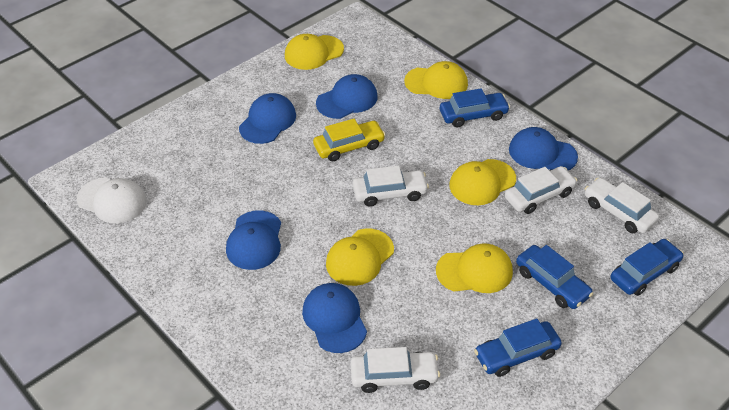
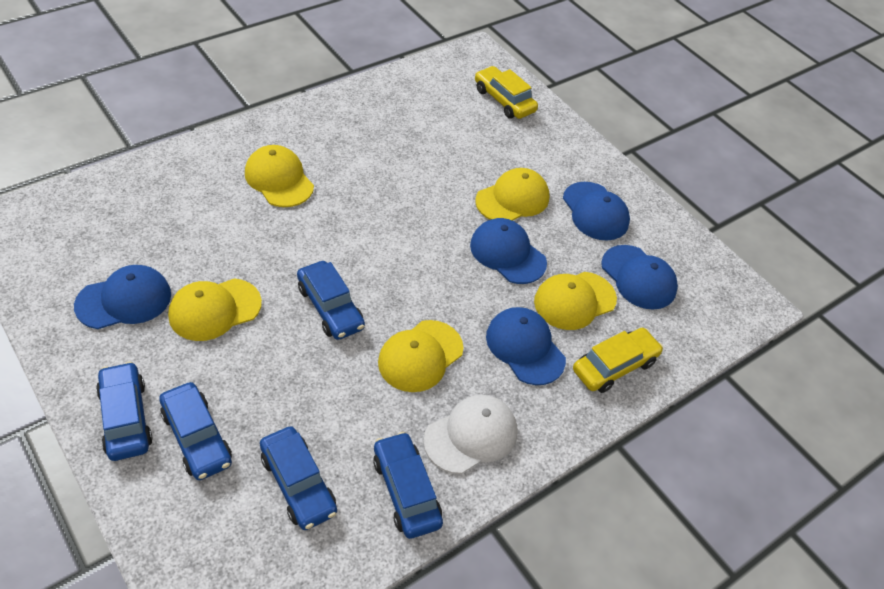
blue car: [440,88,510,128] [474,318,562,377] [516,245,593,309] [610,239,684,296] = 4 -> [96,361,153,461] [159,382,232,480] [260,426,337,530] [297,261,365,340] [373,432,443,539] = 5
white car: [350,347,440,393] [353,166,429,207] [505,166,577,214] [585,178,659,233] = 4 -> none = 0
yellow car: [313,119,386,161] = 1 -> [475,66,538,119] [573,328,663,393] = 2

